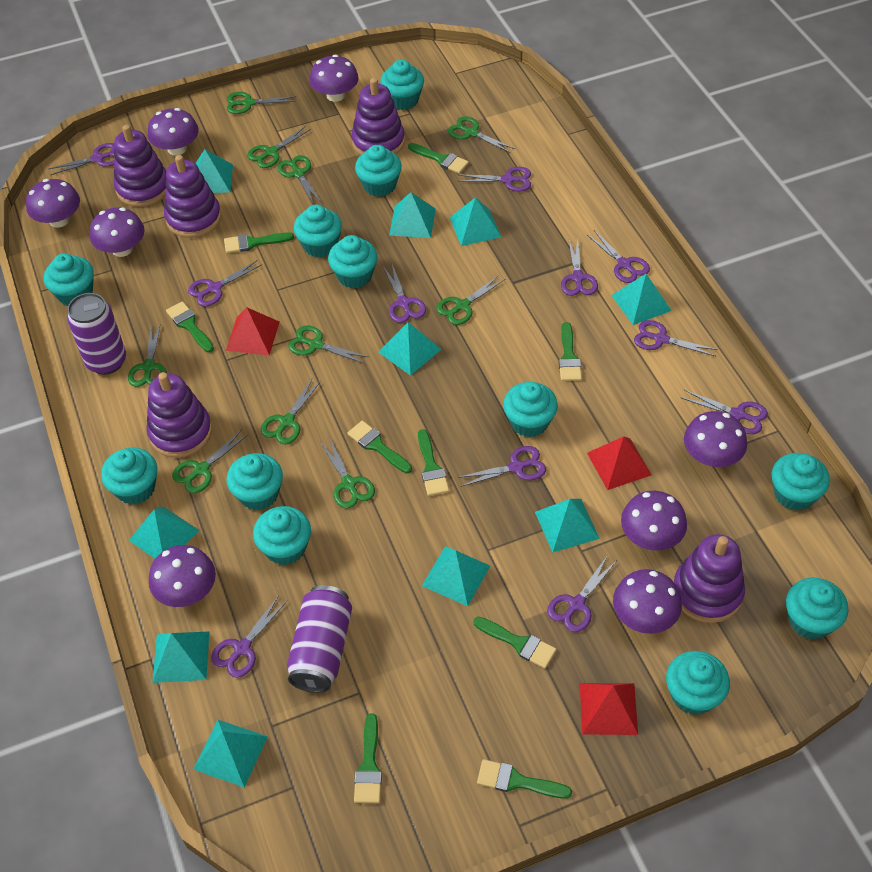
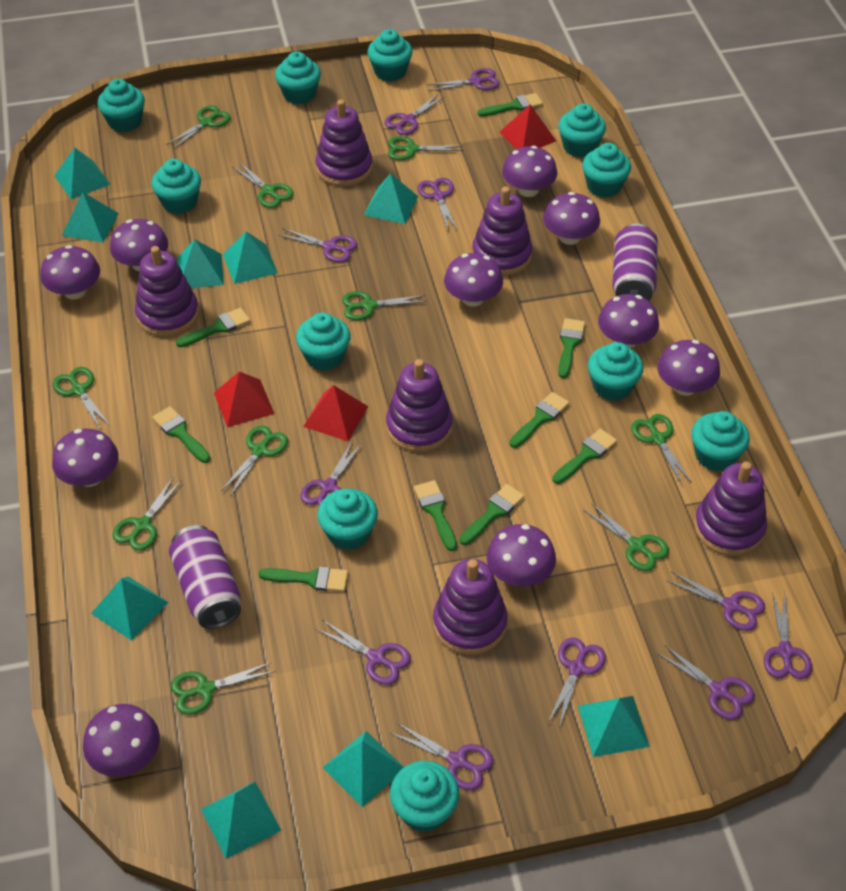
purple mushroom: [26,179,80,228] [90,207,145,257] [148,108,199,156] [149,545,216,607] [309,54,359,102] [613,569,682,634] [621,491,687,550] [684,411,747,467] = 8 -> [41,245,100,300] [52,429,119,487] [83,704,160,777] [110,219,168,271] [444,253,503,307] [487,524,556,586] [502,146,557,197] [543,192,600,245] [598,294,659,348] [657,340,720,396] = 10
purple stacking toy: [114,125,166,207] [146,372,212,458] [164,155,221,238] [351,78,405,155] [673,534,745,623] = 5 -> [135,246,199,337] [316,99,373,186] [386,359,453,452] [433,559,507,655] [472,187,533,276] [694,462,767,556] = 6
turquoise cupcake: [44,253,94,306] [101,448,157,505] [226,453,283,510] [253,506,311,565] [294,205,342,257] [328,235,378,288] [355,145,402,197] [380,60,424,110] [503,382,558,437] [666,651,730,715] [771,453,830,511] [786,577,848,640] = 12 -> [98,79,145,132] [151,159,201,214] [275,51,321,104] [296,313,351,371] [318,489,378,550] [367,29,413,82] [390,761,459,832] [558,103,606,158] [582,143,631,198] [588,342,643,401] [691,411,750,471] = 11
turquoise pyramid: [129,506,199,558] [153,632,209,683] [193,720,268,787] [195,149,233,193] [378,322,442,376] [389,192,436,238] [422,546,490,606] [450,197,501,246] [535,499,600,553] [611,274,672,325] = 10 -> [54,148,111,199] [62,192,119,242] [91,576,169,641] [177,239,224,288] [201,782,281,859] [223,232,278,284] [322,731,404,807] [364,173,418,224] [578,696,650,757] = 9

